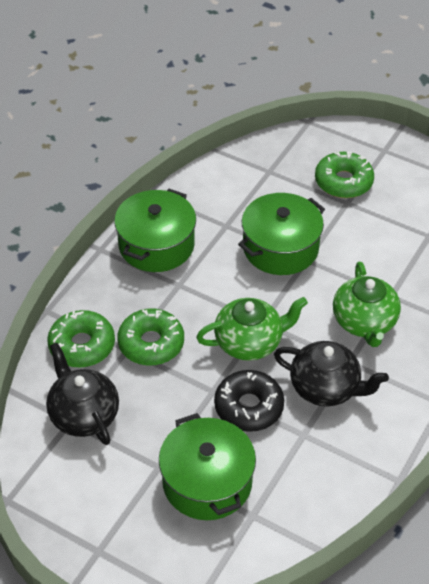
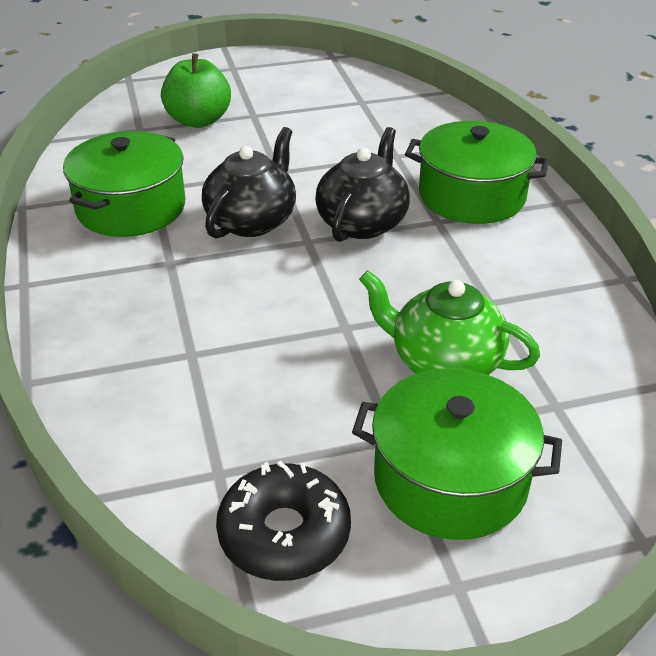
green apple: none = 0 -> [161,53,231,128] = 1
green donut: [47,310,115,367] [117,309,184,365] [315,152,374,198] = 3 -> none = 0
green teapot: [196,297,308,361] [333,262,401,347] = 2 -> [359,270,540,375] = 1

